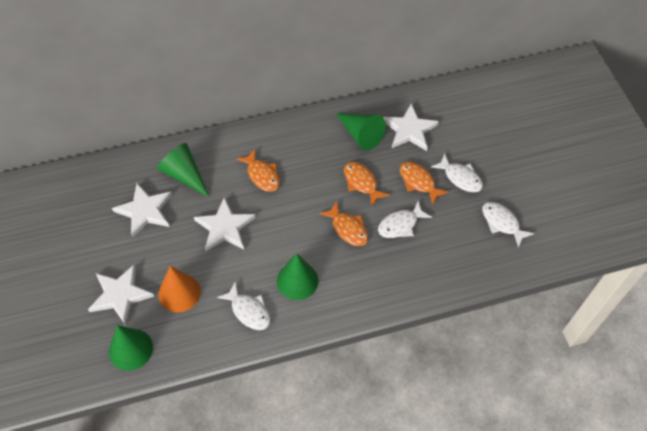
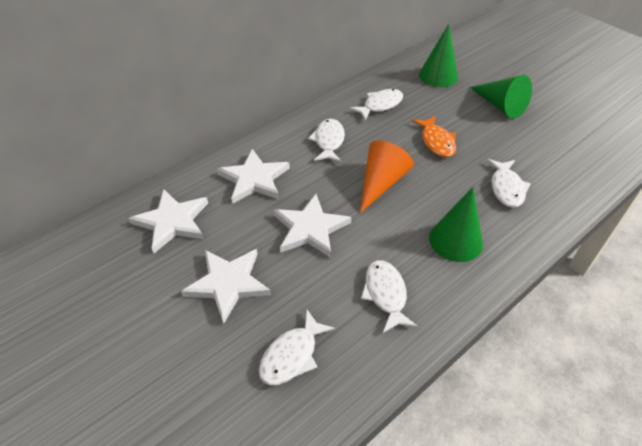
green cone: [109,325,153,371] [157,143,209,197] [277,253,318,300] [336,114,386,151] = 4 -> [419,24,458,87] [429,187,483,262] [470,75,532,119] = 3
orange fish: [236,149,280,192] [319,202,368,246] [344,162,390,207] [400,162,449,205] = 4 -> [412,116,456,157] = 1
white fish: [217,282,270,330] [378,201,432,238] [431,153,483,192] [482,202,534,248] = 4 -> [259,310,335,385] [308,119,345,162] [349,89,403,121] [361,260,418,333] [487,159,531,208] = 5

